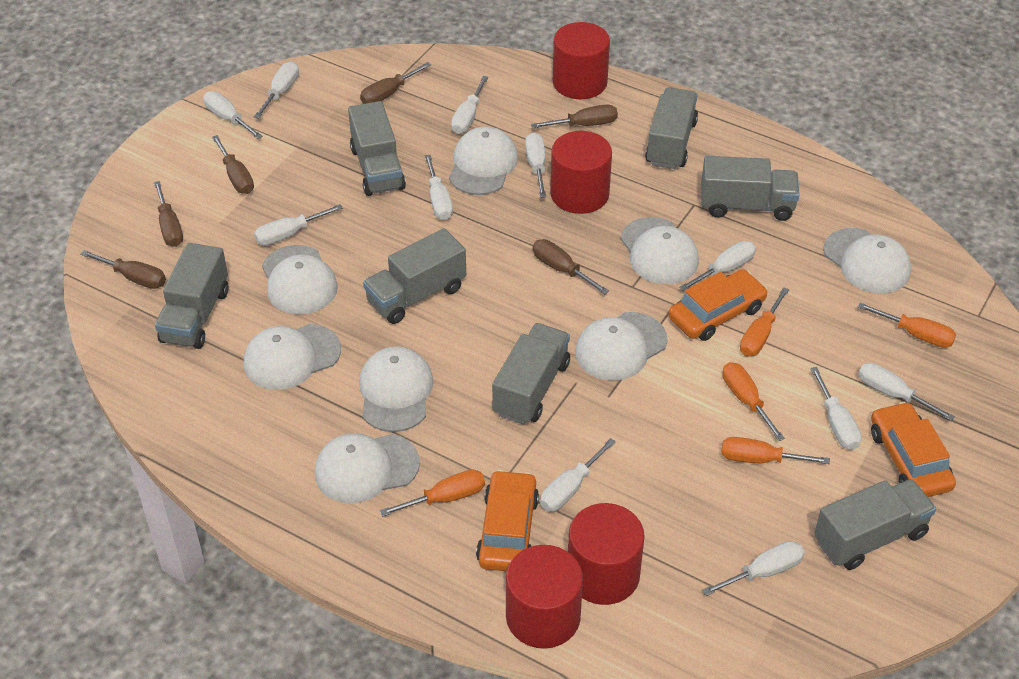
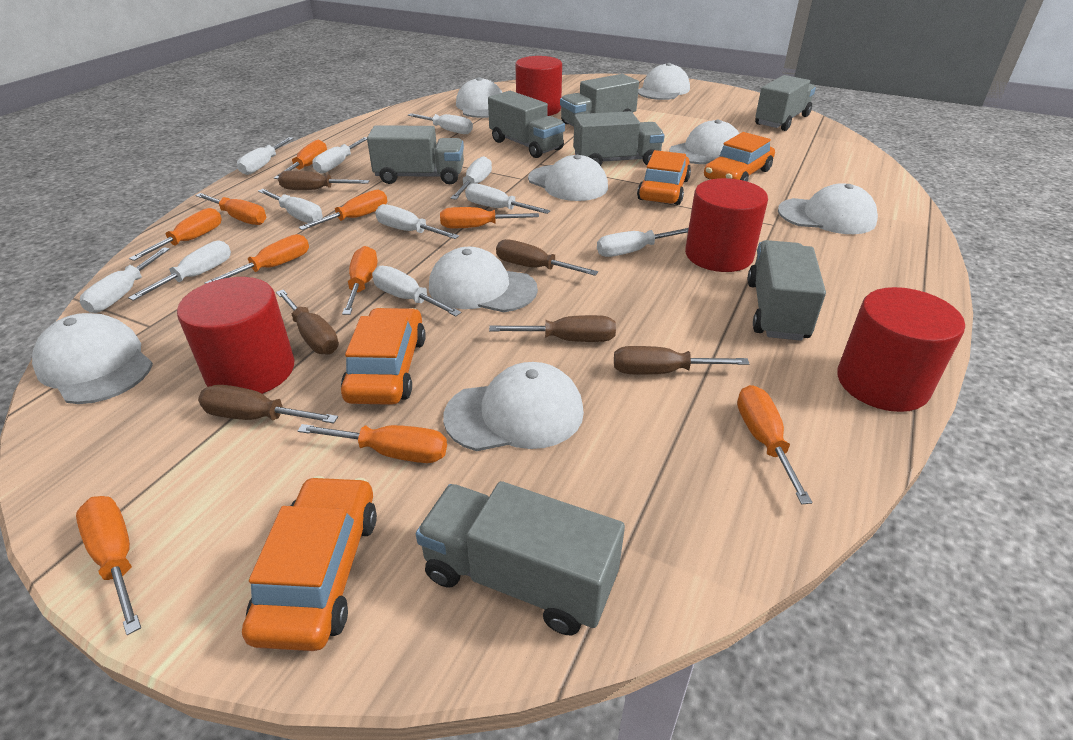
orange car: [476,470,539,571] [668,269,768,341] [871,402,956,497] = 3 -> [242,476,377,651] [341,308,426,405] [637,150,691,205] [704,132,775,182] = 4
orange screwdriver: [380,470,485,517] [721,437,830,464] [723,362,785,441] [740,287,789,356] [858,303,956,348] = 5 -> [76,496,141,635] [129,208,222,261] [195,193,266,225] [205,234,309,284] [274,140,327,179] [298,424,447,463] [299,190,387,230] [342,246,377,315] [440,207,539,228] [737,385,812,504] = 10

